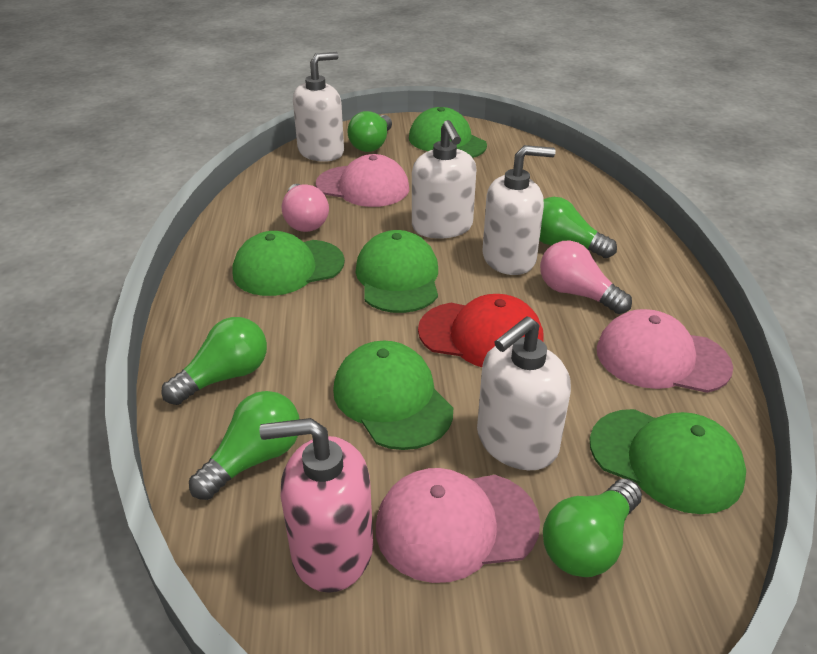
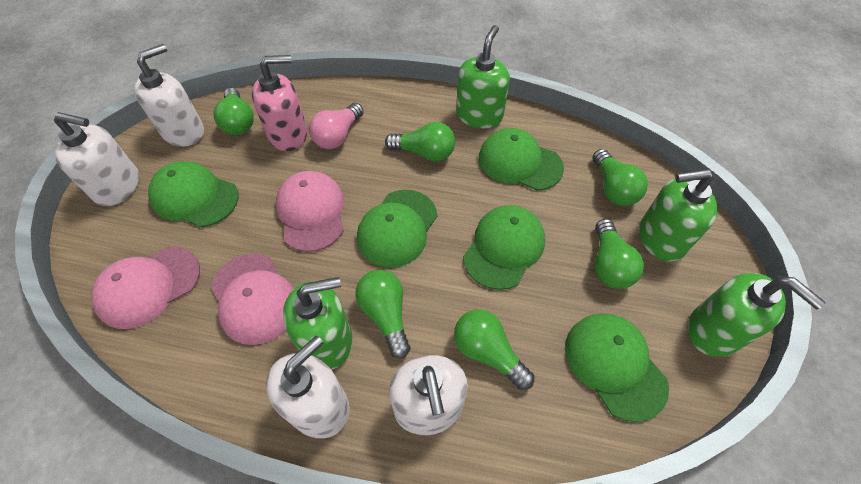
green light bulb: [161,317,267,405] [189,391,299,500] [347,111,392,152] [539,197,617,258] [543,479,642,577] = 5 -> [214,88,254,135] [356,270,410,359] [385,122,455,161] [454,309,534,390] [593,149,648,206] [595,219,644,289] = 6
green soap dispenser: none = 0 -> [283,277,353,370] [456,25,510,128] [639,169,717,262] [688,273,826,357] = 4
pink light bulb: [282,184,329,232] [540,241,632,314] = 2 -> [309,103,364,149] = 1
red cap: [418,294,544,367] = 1 -> none = 0

